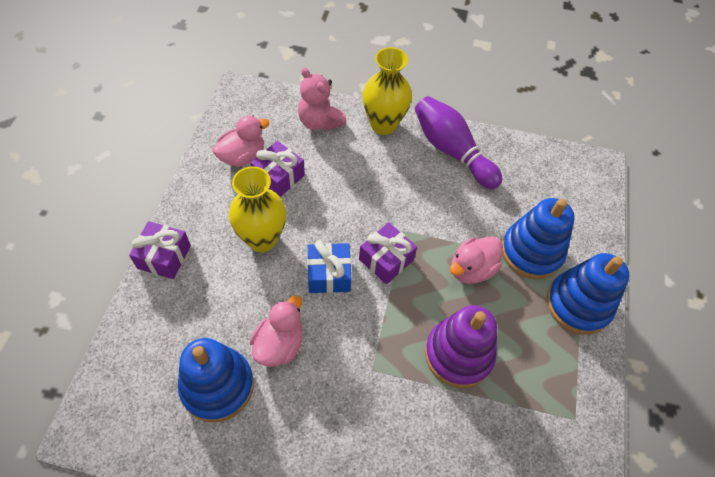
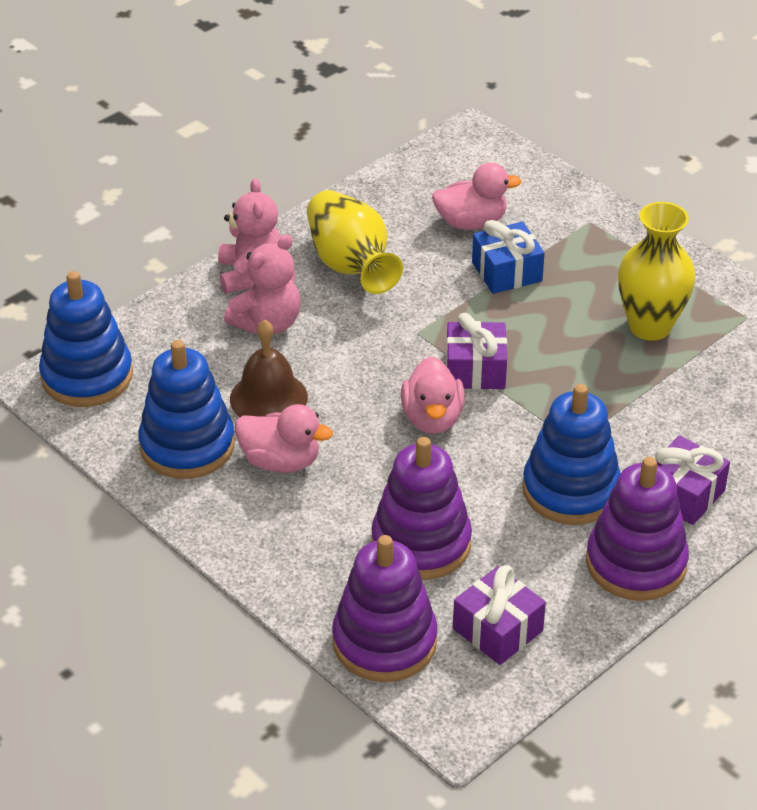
brown bell: none = 0 -> [230,320,308,417] = 1
pink teddy bear: [298,67,347,131] = 1 -> [218,178,281,294] [224,234,301,334] = 2
purple bowling pin: [415,96,502,189] = 1 -> none = 0
purple stacking toy: [425,305,497,388] = 1 -> [332,535,437,682] [371,437,472,580] [586,457,689,601] = 3

